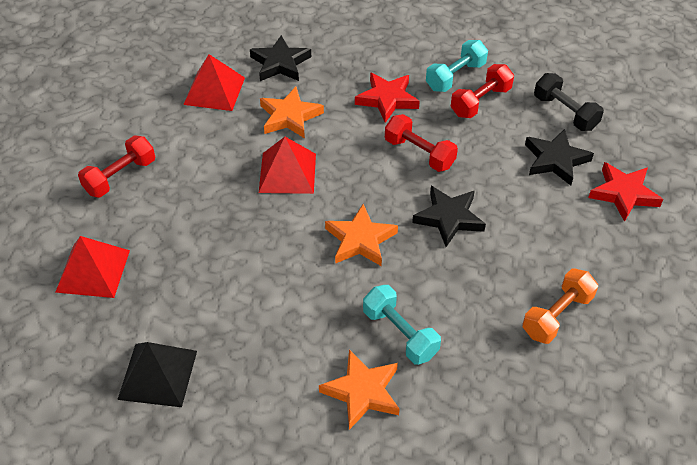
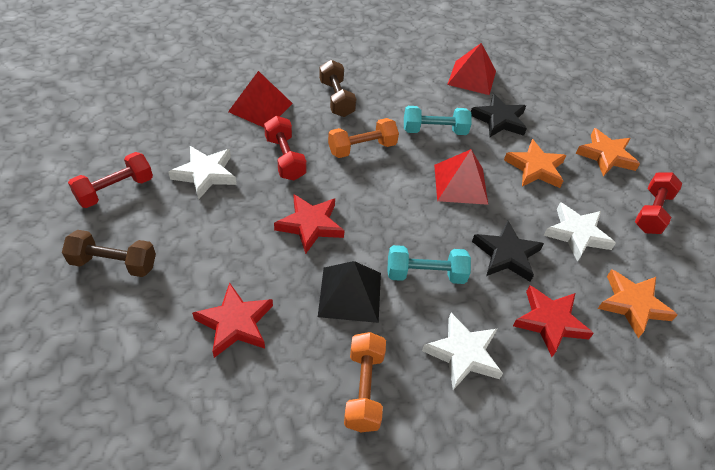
black dumbbell: [534,73,604,131] = 1 -> none = 0
black star: [250,35,311,81] [412,186,486,247] [525,129,594,185] = 3 -> [471,94,527,137] [472,220,544,282] = 2
brown dumbbell: none = 0 -> [62,230,156,277] [319,60,356,117] = 2
orange dumbbell: [522,269,598,344] = 1 -> [328,118,399,158] [344,332,386,432] = 2
red star: [355,72,420,123] [588,162,663,222] = 2 -> [192,283,273,358] [274,194,345,254] [513,285,594,357] = 3
white star: none = 0 -> [169,146,237,200] [422,313,503,390] [543,202,616,262] = 3

